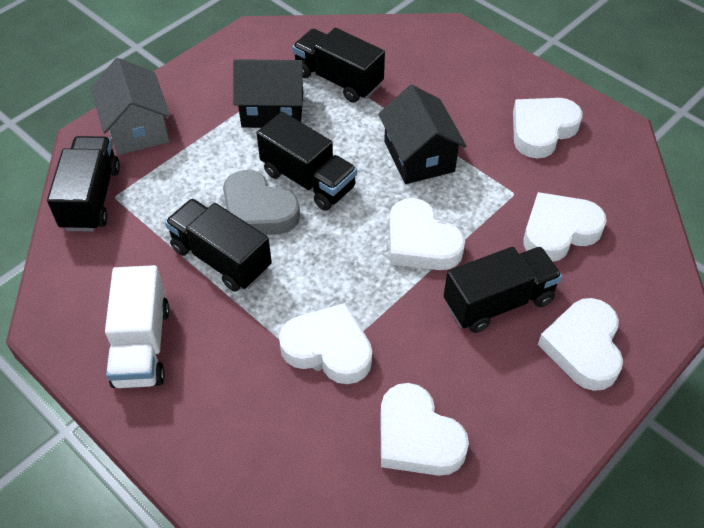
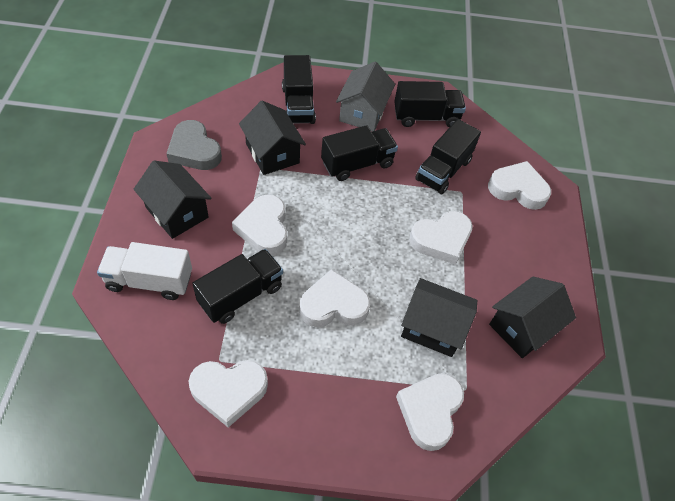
black house: [233,59,305,128] [378,85,467,184] = 2 -> [133,160,212,239] [239,101,306,175] [401,278,477,357] [489,277,576,358] = 4

